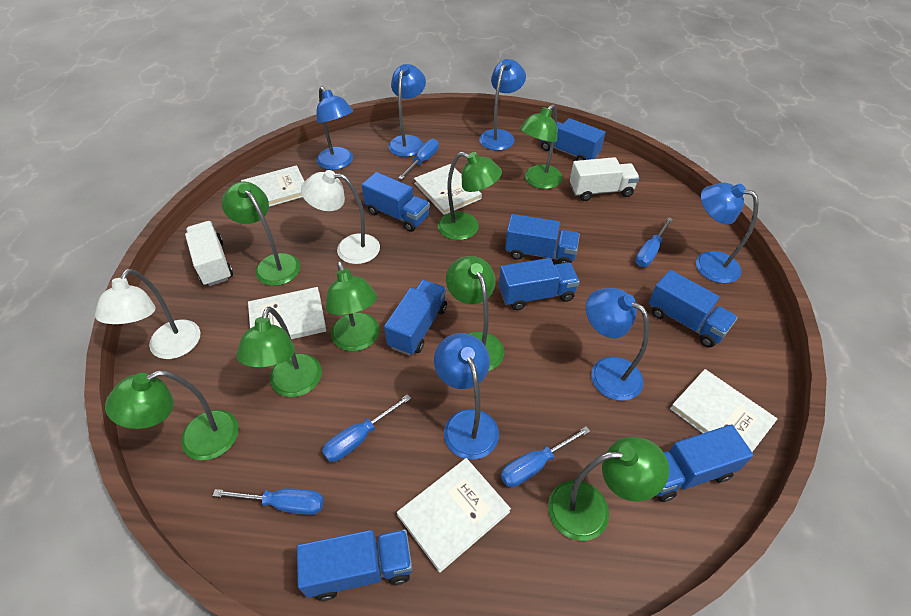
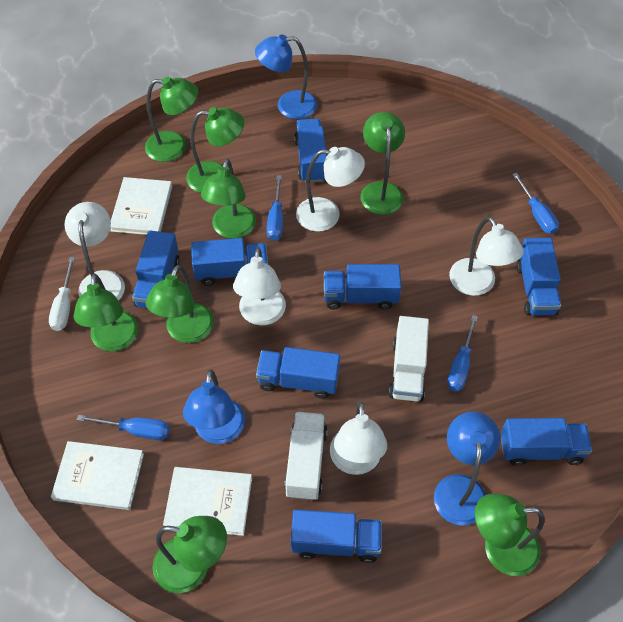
blue lamp: [316,86,353,170] [388,64,426,157] [434,333,499,460] [479,59,526,151] [586,288,649,401] [696,183,759,283] = 6 -> [183,370,245,444] [255,34,317,119] [434,412,500,526] = 3
blue screwdriver: [212,488,324,515] [322,394,411,462] [398,139,439,180] [501,426,590,487] [635,217,673,267] = 5 -> [77,415,170,440] [267,175,283,241] [447,315,478,392] [512,173,559,234] = 4
white book: [241,165,305,207] [248,287,326,339] [397,458,511,573] [414,164,482,215] [670,369,777,452] = 5 -> [51,441,144,510] [110,177,172,235] [163,467,252,536] = 3
white lamp: [95,269,200,359] [301,170,380,264] = 2 -> [65,202,125,301] [233,247,286,325] [296,147,365,232] [330,401,387,475] [449,217,524,296] = 5
white screwdriver: none = 0 -> [49,257,75,331] = 1

